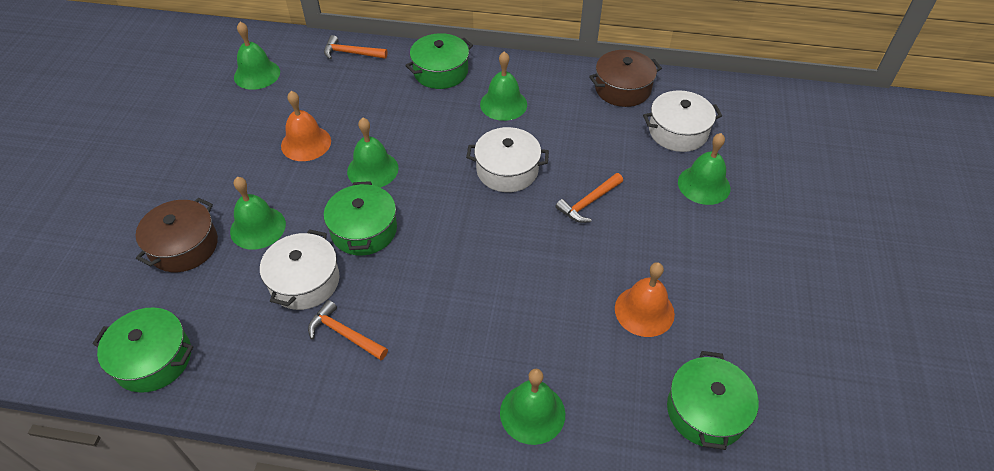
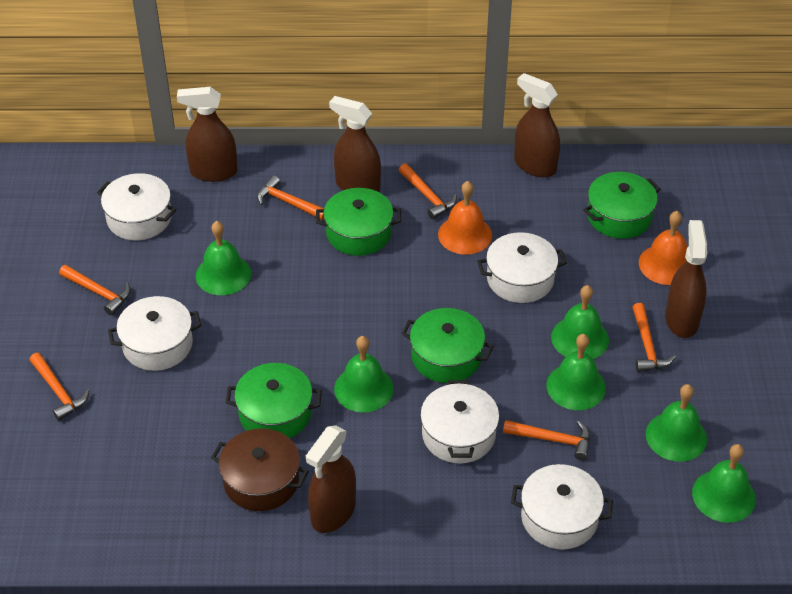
brown pot: [136,198,218,272] [589,50,662,107] = 2 -> [211,428,309,511] = 1
brown spray bottle: none = 0 -> [177,87,238,182] [306,425,356,533] [329,96,381,192] [514,73,560,178] [665,220,707,338] = 5
orange hammer: [308,300,388,360] [324,35,388,60] [556,173,623,223] = 3 -> [30,353,90,421] [59,265,131,315] [257,175,324,220] [399,163,457,219] [503,420,590,460] [632,303,676,372] = 6
white pot: [260,229,340,310] [466,127,549,192] [643,90,722,152] = 3 -> [97,173,176,240] [108,296,201,371] [420,380,499,464] [477,232,567,303] [511,464,613,549] = 5

